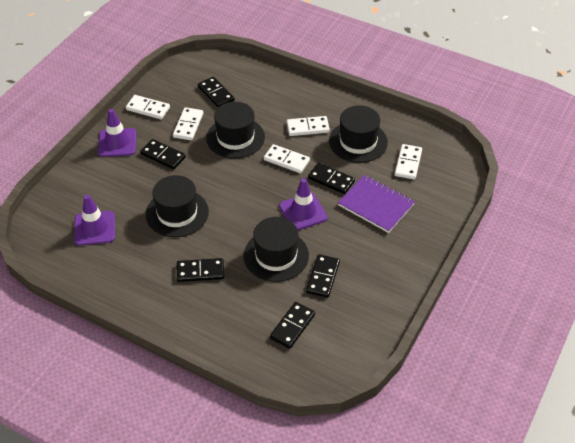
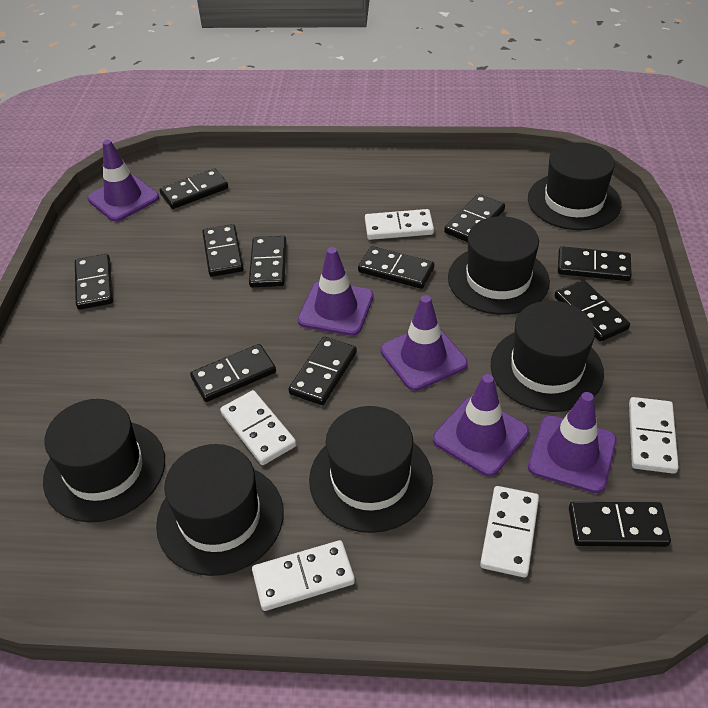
black domino: [140,139,186,169] [177,258,224,282] [198,77,235,107] [270,302,315,349] [306,254,340,298] [308,163,355,194] = 6 -> [75,254,113,310] [160,168,228,209] [190,344,276,402] [202,224,244,277] [249,236,286,287] [288,337,357,405] [358,246,434,289] [444,194,505,242] [555,280,630,342] [558,246,632,281] [569,502,671,547] = 11
black hat: [146,175,209,237] [206,102,265,159] [243,217,309,282] [329,105,388,163] = 4 -> [43,399,165,522] [156,444,284,576] [309,406,433,533] [448,216,550,315] [491,301,604,412] [528,142,621,230] = 6
purple notebook: [338,175,415,233] = 1 -> none = 0
purple traffic cone: [74,195,115,246] [98,109,136,157] [279,178,328,230] = 3 -> [87,140,159,222] [298,247,373,336] [380,295,468,391] [433,374,529,476] [528,392,617,493] = 5

